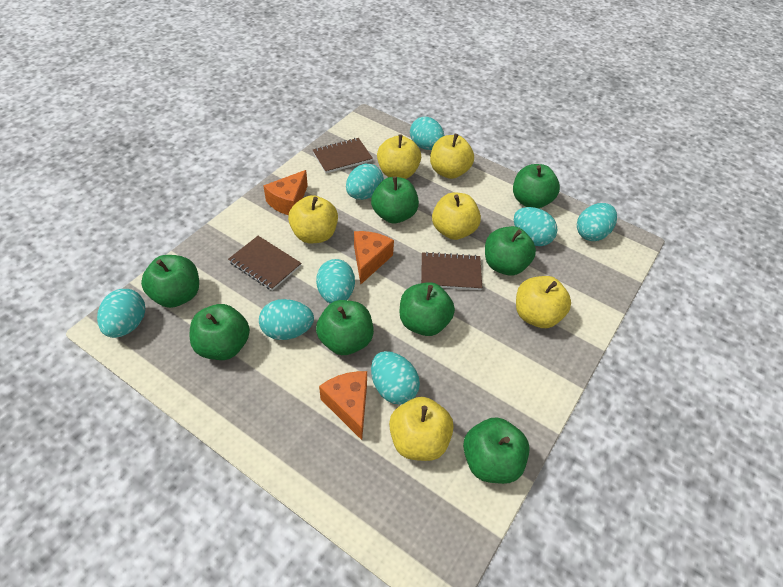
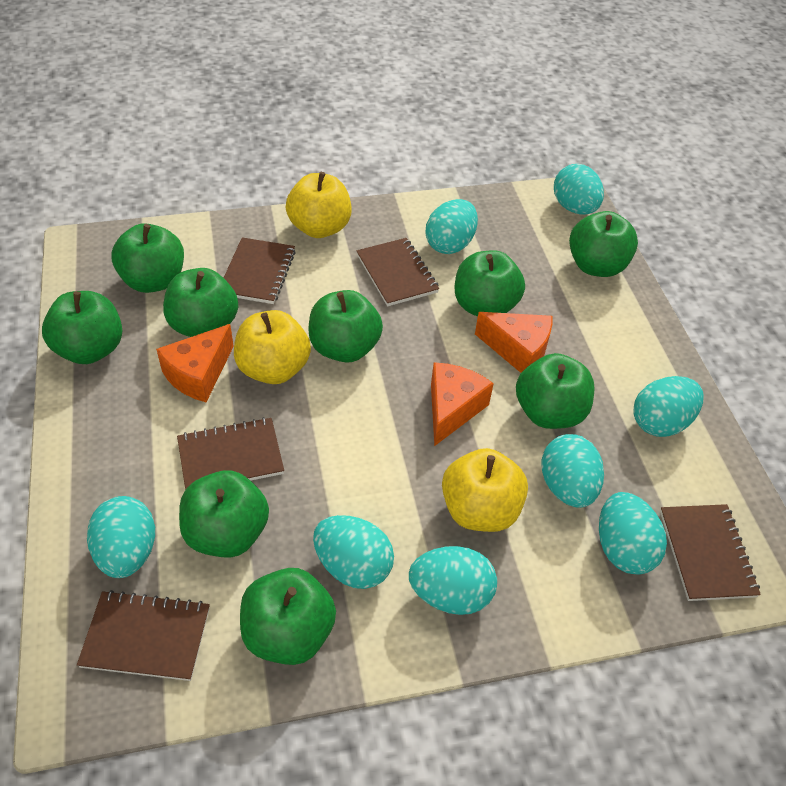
brown notebook: [228,236,301,291] [313,138,373,173] [421,252,482,290] = 3 -> [77,590,210,681] [177,417,284,490] [224,237,296,304] [356,238,439,306] [660,504,761,601] = 5
green apple: [141,255,199,308] [190,304,250,360] [316,300,374,355] [371,176,419,224] [400,282,455,336] [463,417,530,484] [485,226,536,275] [513,164,560,209] = 8 -> [42,291,122,364] [111,223,184,293] [163,268,238,337] [179,470,269,558] [240,568,336,665] [308,290,383,363] [455,250,525,316] [516,353,595,429] [569,211,638,277] = 9
yellow apple: [288,195,338,243] [377,135,421,179] [389,397,454,461] [430,134,474,179] [432,193,481,240] [516,276,571,328] = 6 -> [234,310,311,384] [286,172,352,238] [442,448,528,532] = 3

